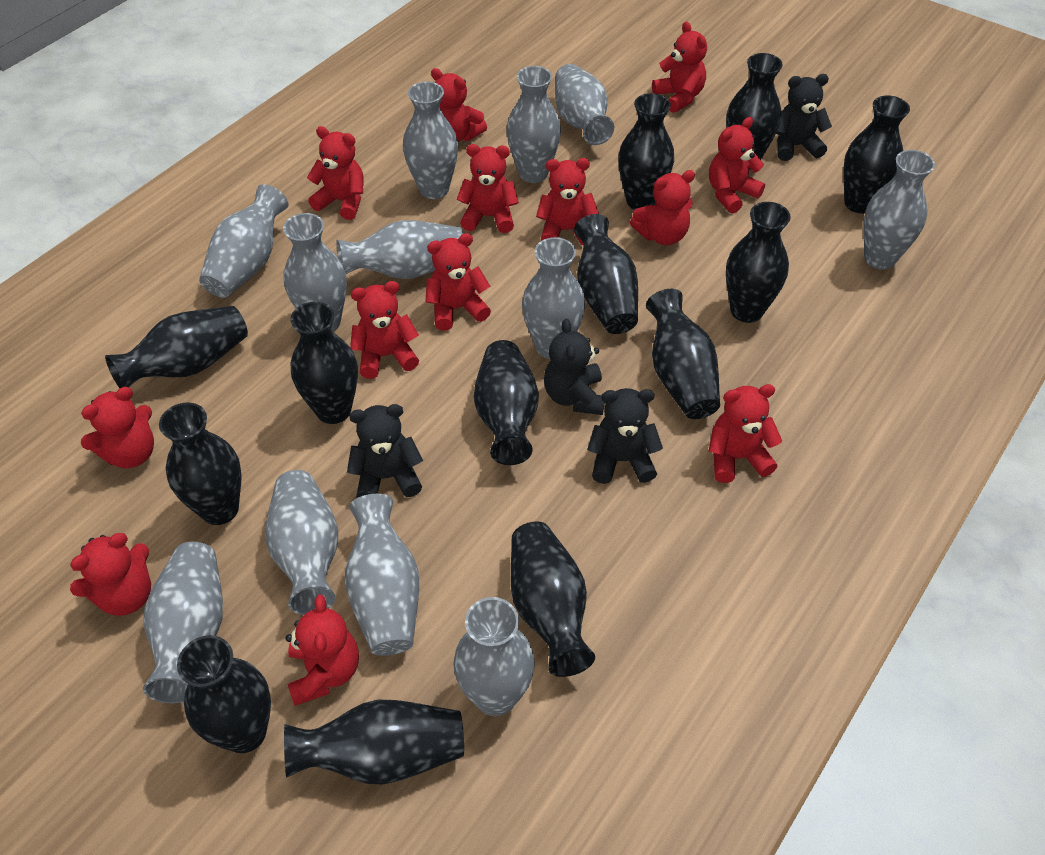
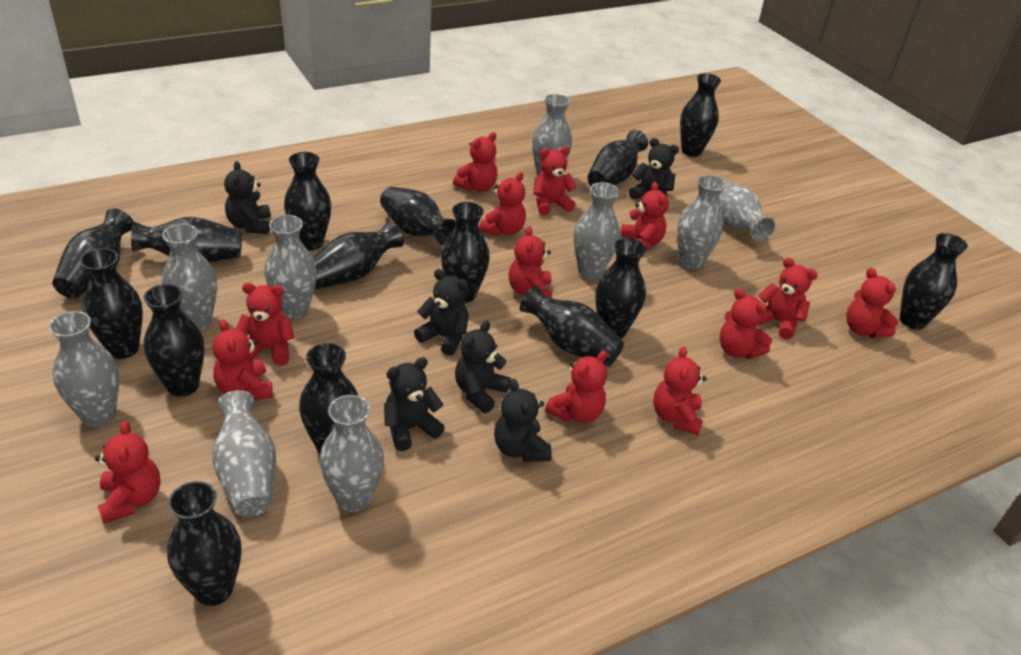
black teddy bear: [347,404,423,498] [544,319,605,415] [587,388,663,484] [776,74,832,161] = 4 -> [224,161,271,234] [384,357,445,451] [414,269,469,356] [455,321,511,413] [494,378,552,462] [629,138,679,200] = 6
black vase: [105,306,248,388] [159,402,242,525] [177,635,271,753] [284,700,464,785] [290,302,358,424] [474,340,539,465] [511,521,595,677] [574,214,638,334] [618,93,674,210] [646,289,720,419] [726,53,783,169] [726,202,791,323] [844,95,910,214] = 13 -> [52,208,134,299] [80,248,143,359] [131,217,242,263] [143,284,204,397] [167,481,241,606] [284,152,331,250] [299,343,358,454] [313,221,404,289] [380,187,456,245] [441,202,490,303] [520,285,624,366] [587,130,648,186] [595,238,646,339] [680,73,721,157] [900,233,968,330] = 15
grey vase: [143,542,223,703] [199,184,289,298] [265,470,338,615] [283,213,347,331] [336,220,464,279] [345,494,419,656] [403,82,458,199] [453,597,535,716] [507,66,561,183] [522,237,585,359] [555,64,614,145] [864,150,935,270] = 12 -> [49,311,119,427] [162,224,217,330] [212,390,276,517] [264,215,317,320] [320,395,384,513] [532,94,572,177] [574,182,620,279] [677,175,726,269] [718,180,776,241] = 9

